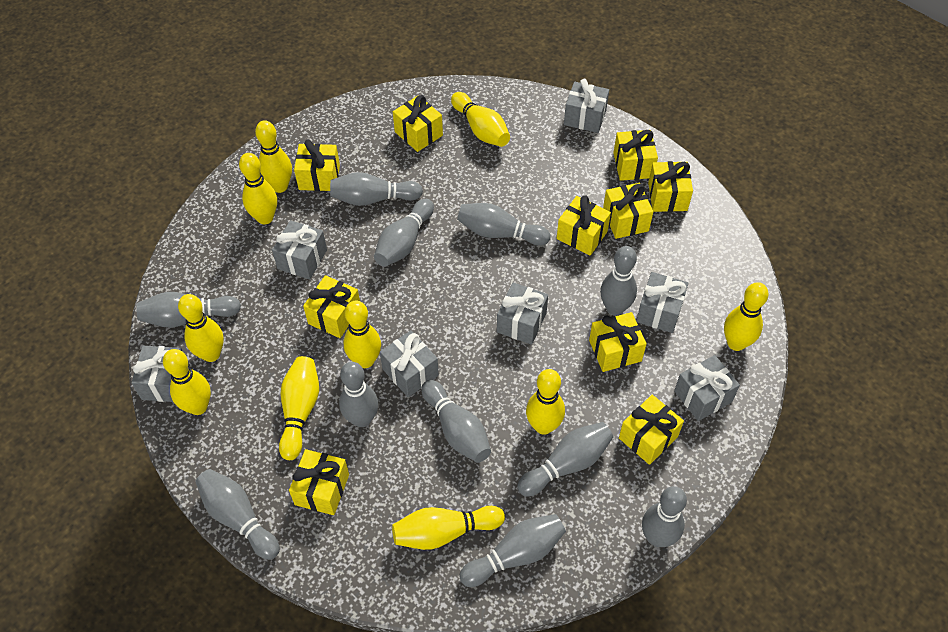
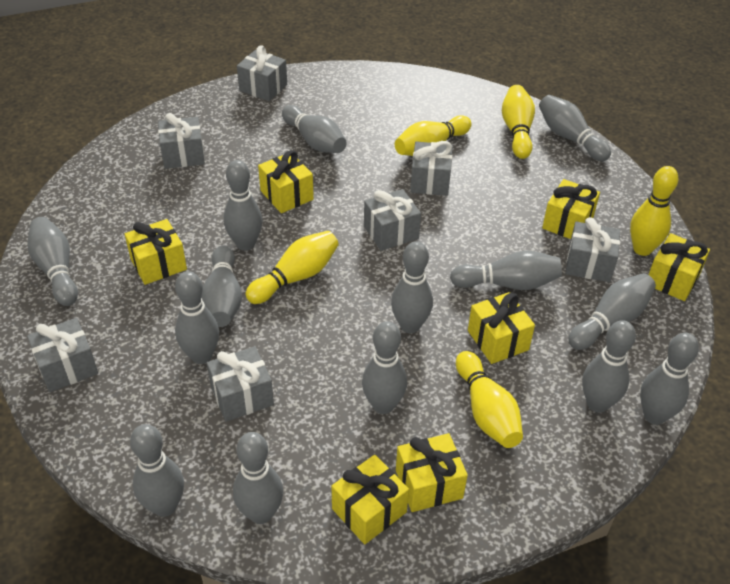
grey bowling pin: [136,292,241,328] [196,469,280,560] [330,172,423,206] [339,362,378,427] [374,199,434,267] [421,380,491,463] [457,203,550,246] [459,514,566,587] [517,422,613,497] [600,246,637,316] [642,486,687,547] = 11 -> [28,217,78,306] [130,424,184,517] [175,271,219,364] [201,246,242,327] [224,160,263,251] [233,432,283,524] [282,105,347,153] [362,321,407,414] [391,241,433,333] [450,251,562,290] [539,95,611,161] [568,273,656,350] [582,320,636,413] [640,333,699,425] = 14
yellow bowling pin: [163,349,211,415] [178,294,224,362] [239,153,277,224] [255,120,292,193] [279,356,319,460] [343,301,381,368] [392,506,505,550] [451,92,510,147] [526,369,565,435] [724,282,768,351] = 10 -> [245,231,339,304] [395,115,471,156] [456,351,523,448] [502,85,535,159] [630,166,679,256] = 5
yellow gift: [289,449,349,515] [294,139,340,191] [303,275,360,338] [393,95,443,152] [557,196,611,256] [589,312,647,372] [603,183,653,239] [613,130,658,181] [619,395,684,465] [648,161,693,212] = 10 -> [125,219,187,285] [258,150,314,213] [332,455,409,544] [396,433,468,512] [468,292,535,364] [542,179,600,239] [649,233,710,301] = 7

